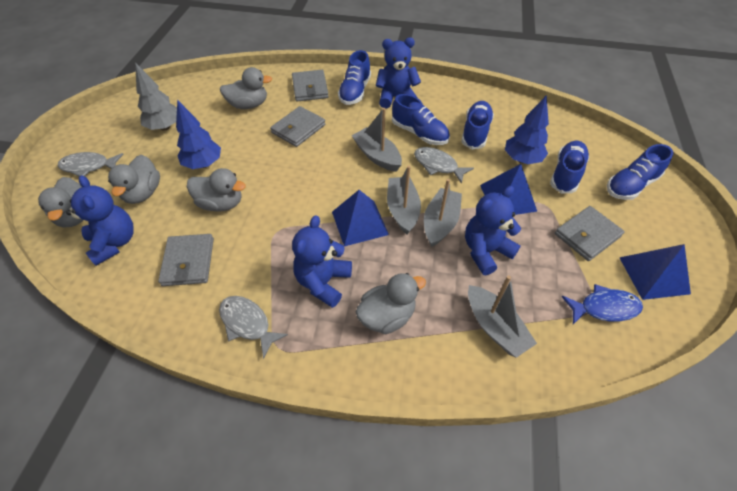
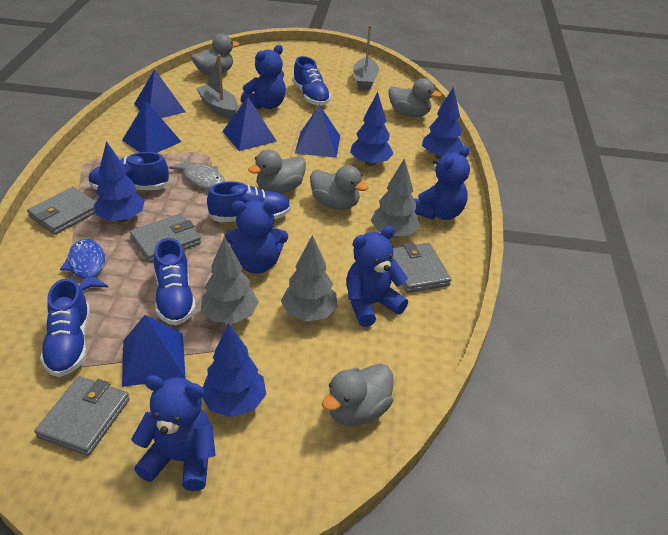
blue pyramid: [332,190,389,246] [480,164,537,215] [619,244,691,300] = 3 -> [122,101,181,153] [122,315,186,387] [134,69,185,118] [223,97,277,151] [295,105,340,158] = 5
blue teddy bear: [66,175,134,266] [292,215,352,308] [376,38,421,109] [465,186,521,275] = 4 -> [131,375,216,491] [224,200,288,274] [241,45,286,109] [346,226,408,327] [414,146,470,220] = 5
blue tree: [176,100,221,169] [505,95,549,164] = 2 -> [93,141,145,222] [202,323,266,417] [350,92,394,166] [422,87,464,159] = 4
grey boat: [352,108,402,172] [387,165,421,234] [424,179,462,247] [468,275,537,358] = 4 -> [196,55,238,119] [353,25,379,90] = 2
grey fish: [58,152,124,176] [219,296,288,359] [414,147,474,184] = 3 -> [168,157,226,190] = 1
grey tree: [135,62,177,131] = 1 -> [201,236,259,324] [281,235,338,321] [371,158,420,238] = 3

